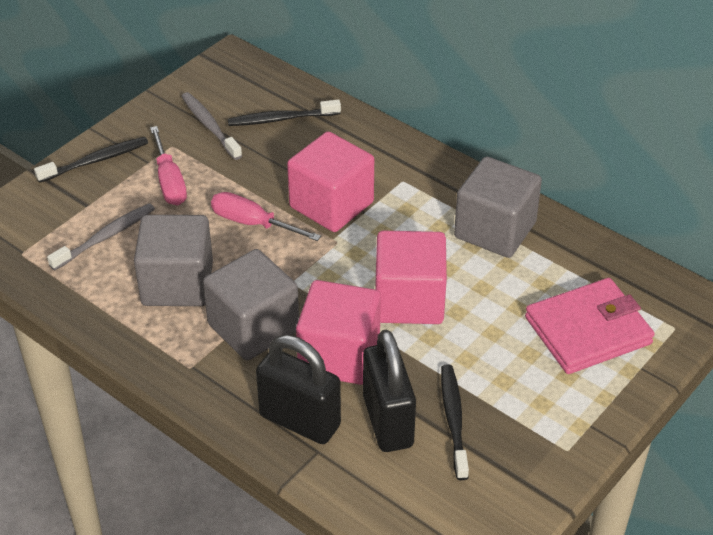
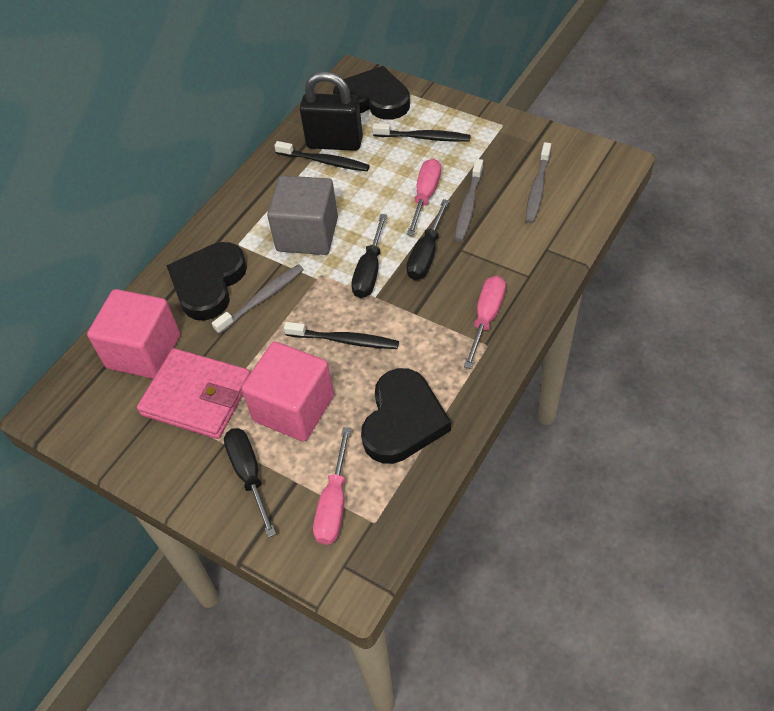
black heart: none = 0 -> [166,242,247,321] [333,66,410,120] [361,368,451,464] = 3
black padlock: [256,335,341,444] [363,329,416,452] = 2 -> [300,71,363,151] = 1
black screwdriver: none = 0 -> [224,428,276,537] [351,214,387,298] [406,199,449,280] = 3
grey cube: [134,215,213,306] [203,249,299,360] [454,157,542,258] = 3 -> [267,176,338,255] = 1
grey toothbrush: [47,203,155,270] [181,92,242,160] = 2 -> [212,264,304,334] [455,159,483,242] [525,142,551,223] = 3
pink cube: [287,132,374,232] [296,280,381,385] [375,231,447,324] = 3 -> [87,289,180,379] [242,342,334,441] = 2
pink screwdriver: [150,126,187,205] [211,192,321,241] = 2 -> [313,427,351,545] [407,158,441,236] [464,276,506,369] = 3

